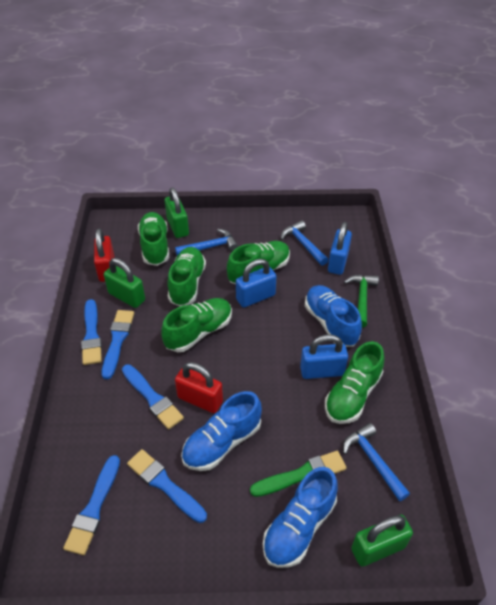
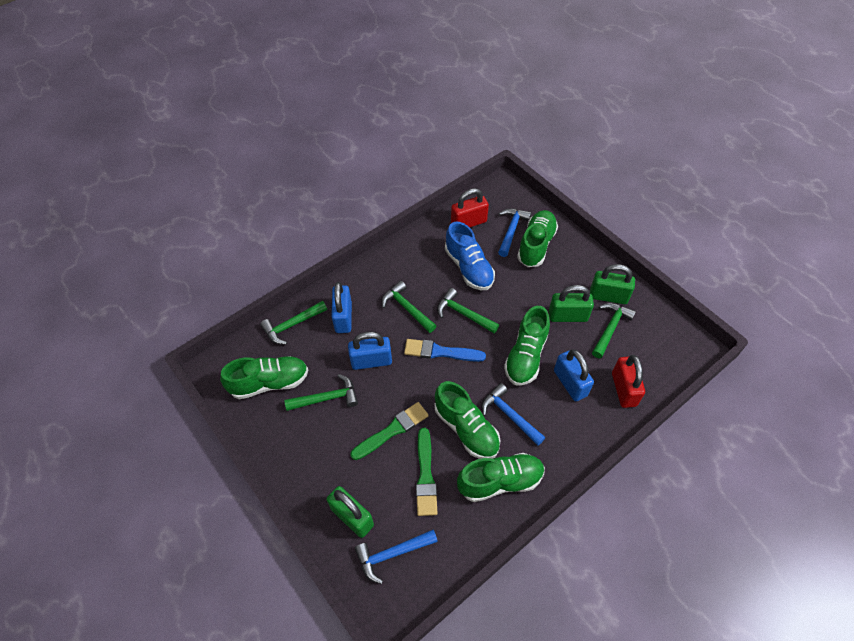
blue brush: [63,455,120,555] [81,299,102,365] [102,310,134,379] [122,364,184,430] [127,449,207,523] = 5 -> [404,339,486,362] = 1
blue shoe: [181,391,262,471] [263,467,338,568] [305,285,362,347] = 3 -> [445,222,495,290] = 1
green brush: [250,451,346,497] = 1 -> [350,402,429,460] [416,428,437,516] = 2
green hammer: [344,275,379,328] = 1 -> [260,301,327,344] [284,374,358,411] [382,281,436,333] [437,288,499,333] [592,303,636,358] = 5

